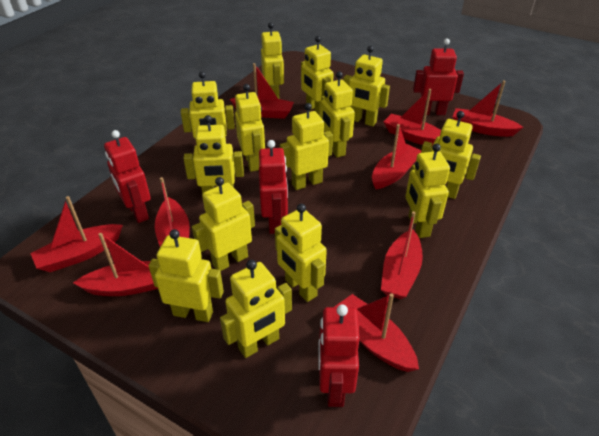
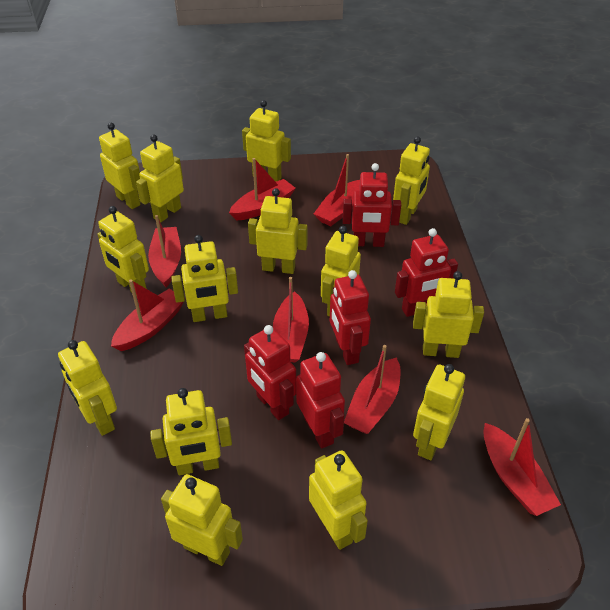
red boat: [30,196,123,272] [73,233,158,296] [155,177,190,247] [230,63,294,119] [334,293,419,372] [372,124,421,189] [381,211,423,299] [383,89,441,146] [452,80,523,137] = 9 -> [111,279,186,351] [148,215,181,287] [229,158,296,220] [273,277,309,362] [314,154,360,226] [344,345,401,434] [483,418,561,516] = 7
red robot: [104,130,151,223] [259,140,288,234] [318,305,360,407] [413,38,464,115] = 4 -> [244,325,296,420] [296,352,345,448] [330,270,371,365] [343,163,401,247] [395,228,458,317] = 5

